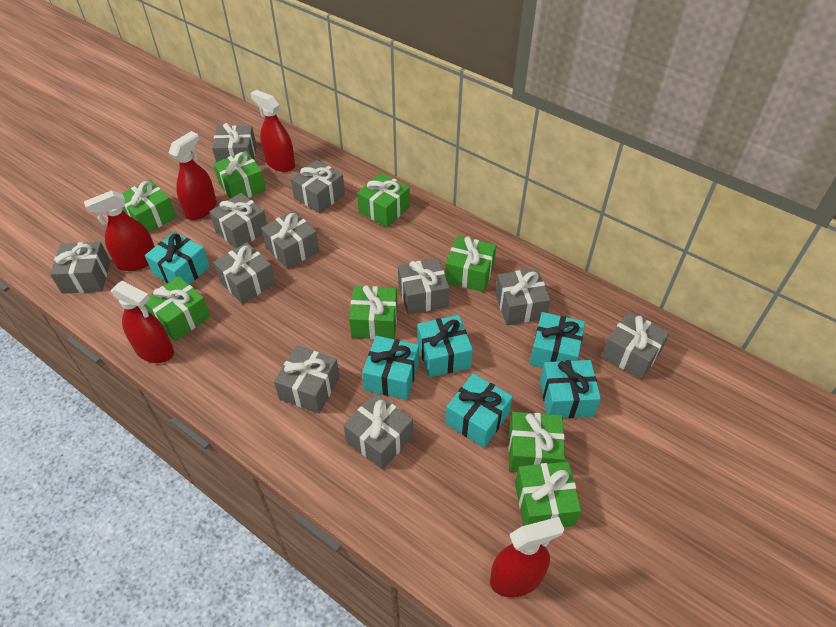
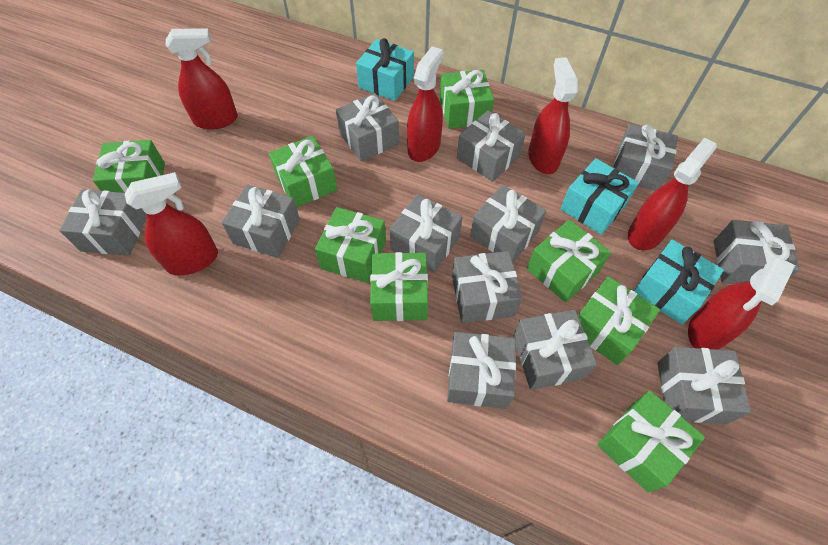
grey gift: [50,242,111,294] [209,193,267,248] [212,123,257,162] [213,242,275,304] [261,210,319,269] [274,346,339,413] [291,160,345,214] [344,393,413,470] [398,258,449,315] [495,268,551,325] [602,311,669,379] = 11 -> [59,189,147,256] [222,184,300,258] [336,93,399,162] [389,194,462,273] [447,332,516,409] [452,251,522,323] [457,111,526,182] [470,185,546,262] [513,309,597,390] [613,124,678,191] [657,347,751,424] [714,220,800,284] = 12
red spray bottle: [84,190,155,271] [111,281,174,363] [169,131,217,220] [250,90,295,172] [490,517,564,597] = 5 -> [125,172,218,275] [165,28,238,130] [407,46,443,162] [528,57,578,174] [628,138,717,250] [688,256,795,350] = 6
turquoise gift: [145,232,210,285] [362,336,419,400] [417,315,473,377] [445,373,513,448] [530,312,585,368] [540,360,601,418] = 6 -> [356,38,414,101] [560,158,639,235] [634,239,724,324] = 3

